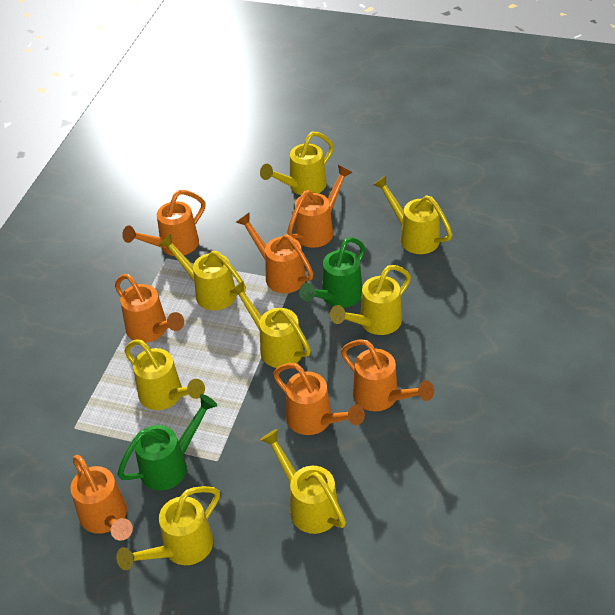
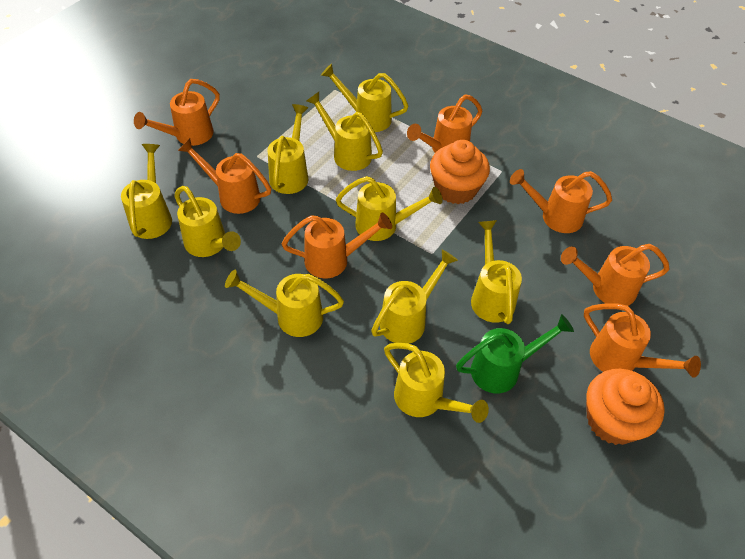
green watering can: [117,394,217,491] [299,237,365,308] = 2 -> [456,314,574,393] = 1
orange cupcake: none = 0 -> [430,140,490,204] [586,369,665,445] = 2
yellow watering can: [116,486,220,570] [124,340,205,410] [159,234,246,311] [229,281,311,368] [260,132,334,195] [260,429,346,534] [330,265,411,335] [373,176,453,254] = 8 -> [121,144,172,239] [175,186,241,257] [225,270,344,337] [267,104,308,194] [307,92,383,171] [321,64,409,132] [336,176,443,241] [371,249,458,344] [384,343,489,423] [471,220,522,324] = 10

